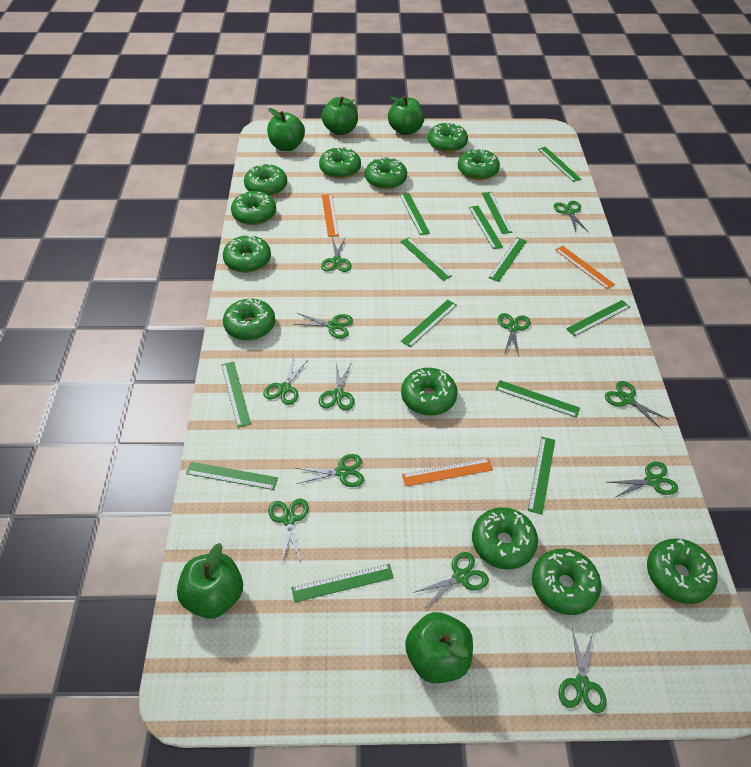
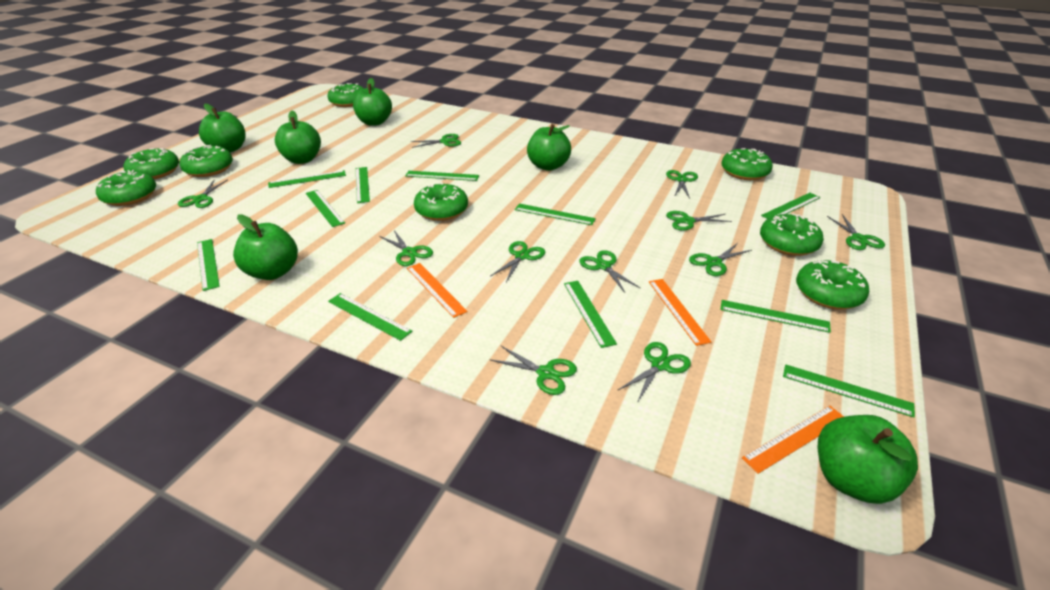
green apple: [177,543,243,618] [267,108,305,151] [321,97,358,135] [388,96,424,135] [405,612,473,683] = 5 -> [199,104,246,153] [233,215,298,280] [275,111,321,164] [353,78,392,126] [527,124,571,171] [818,415,918,504] = 6
green donut: [223,235,271,273] [223,298,275,341] [231,191,276,225] [244,163,287,196] [319,147,361,179] [365,157,407,190] [401,368,458,415] [428,122,468,153] [458,148,500,180] [472,507,538,570] [532,548,601,615] [647,538,718,604] = 12 -> [96,170,156,206] [124,148,179,179] [179,145,233,177] [328,83,364,107] [414,182,468,221] [721,148,773,180] [760,213,824,256] [796,260,869,310] = 8
green ruler: [186,462,278,490] [221,362,251,427] [291,564,394,602] [400,193,430,235] [400,238,452,281] [401,300,457,347] [469,206,503,249] [482,192,513,234] [489,237,527,282] [495,380,580,418] [528,437,555,514] [538,147,581,182] [566,300,630,336] = 13 -> [197,239,220,291] [268,170,346,188] [306,190,345,227] [328,293,412,341] [356,167,370,203] [405,171,479,181] [515,203,596,225] [564,281,617,348] [720,300,831,333] [761,193,821,219] [783,364,915,417] = 11
green scissors: [263,358,309,405] [268,498,309,563] [293,313,353,339] [296,454,364,487] [319,362,354,410] [321,238,352,272] [412,552,489,610] [498,313,530,356] [553,201,588,232] [559,629,607,713] [605,381,670,429] [607,462,678,498] = 12 -> [178,179,228,208] [379,230,433,266] [411,134,461,148] [489,345,577,395] [491,241,545,282] [579,250,640,293] [618,342,691,403] [666,170,698,198] [666,211,732,231] [689,243,752,276] [827,214,885,250] = 11

